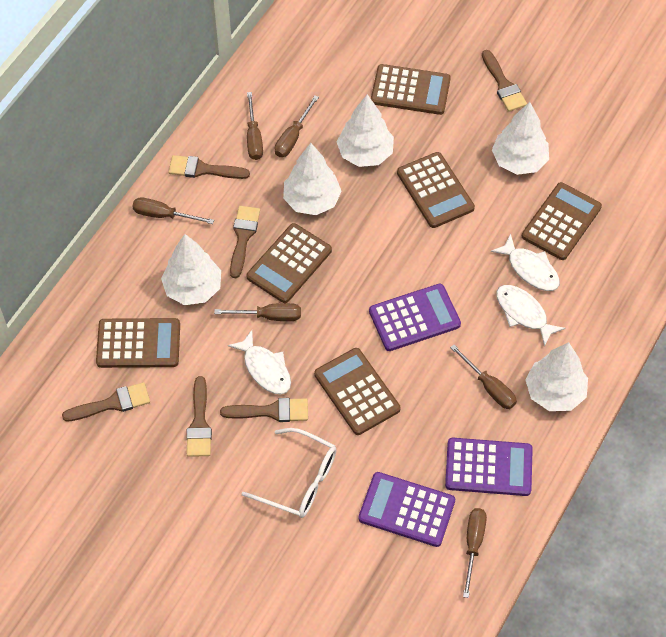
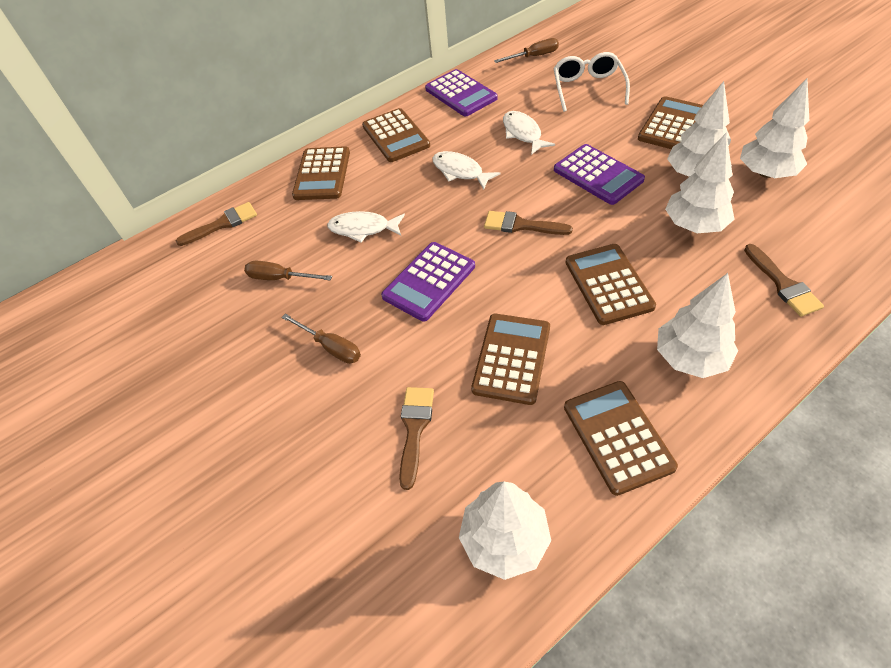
brown brush: [62,382,150,422] [169,155,250,179] [186,376,212,457] [220,398,308,422] [230,206,260,278] [482,50,527,112] = 6 -> [176,202,257,246] [399,387,434,490] [484,211,573,235] [744,244,824,317] = 4
brown screwdriver: [132,197,214,224] [214,303,301,321] [247,92,263,160] [275,95,319,157] [450,345,517,409] [463,508,487,598] = 6 -> [244,261,332,281] [281,314,361,364] [494,38,559,63] = 3

